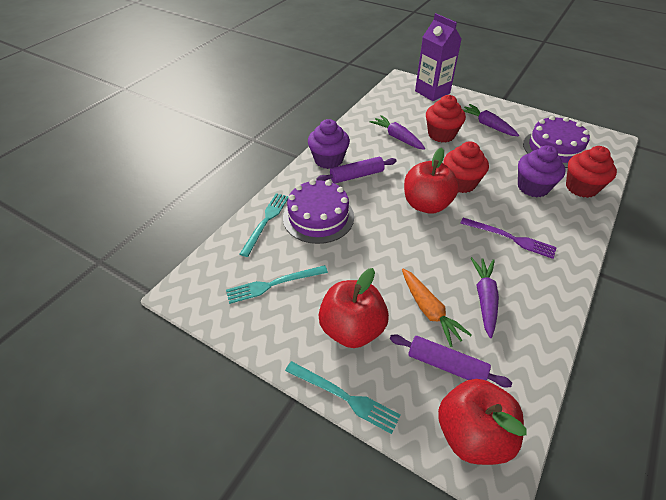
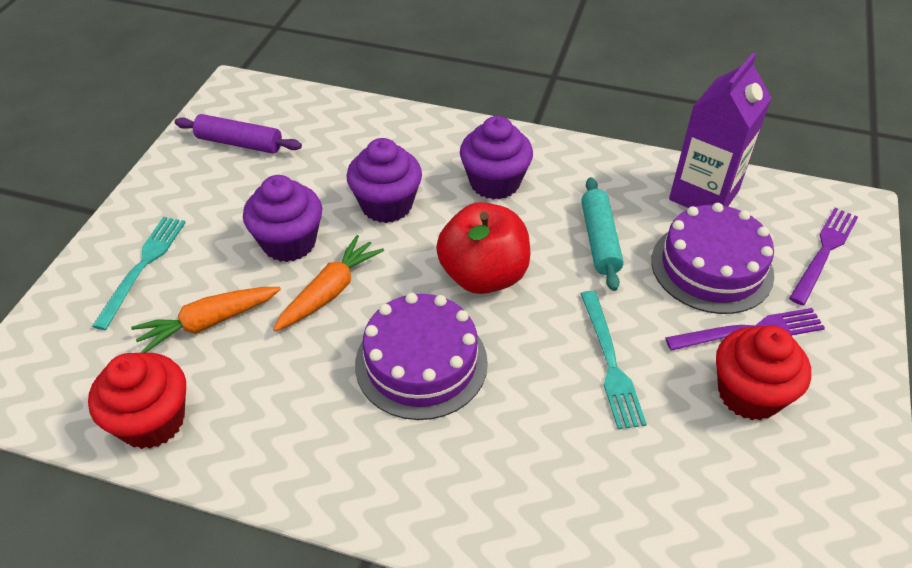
orange carrot: [402,269,472,347] = 1 -> [131,287,281,353] [273,235,384,331] = 2
purple carrot: [369,115,425,150] [462,104,519,137] [471,257,499,338] = 3 -> none = 0
purple cupcake: [308,119,350,169] [518,145,565,197] = 2 -> [243,175,322,262] [346,138,422,223] [460,116,533,200] = 3
purple fork: [460,218,557,259] = 1 -> [665,308,825,351] [789,208,858,305] = 2
purple rolling pin: [316,157,396,183] [390,334,512,387] = 2 -> [175,114,302,154] = 1
red apple: [319,268,389,348] [404,148,459,214] [438,379,527,465] = 3 -> [436,202,531,294] = 1
red cupcake: [426,95,466,142] [444,141,489,193] [566,146,617,198] = 3 -> [88,353,186,449] [716,326,811,420] = 2
turquoise fork: [226,265,328,304] [240,193,289,257] [285,361,401,434] = 3 -> [92,217,186,330] [581,291,647,429] = 2
turquoise rolling pin: none = 0 -> [581,177,624,291] = 1

